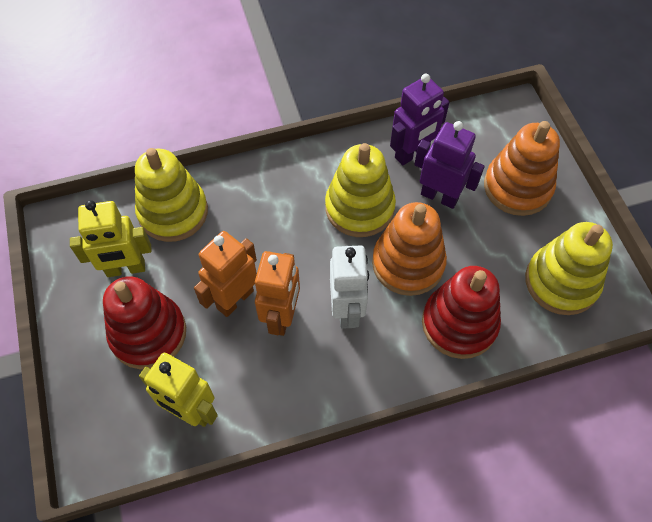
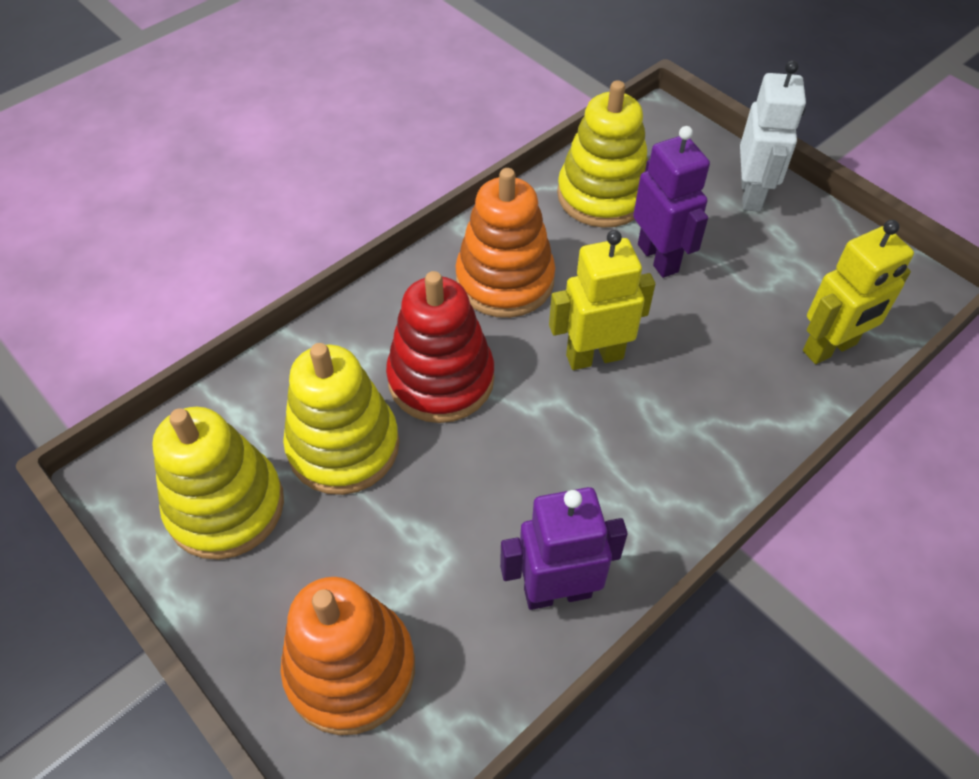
orange robot: [194,231,257,317] [255,251,300,336] = 2 -> none = 0
red stacking toy: [103,276,186,369] [422,266,501,359] = 2 -> [386,271,494,423] = 1

